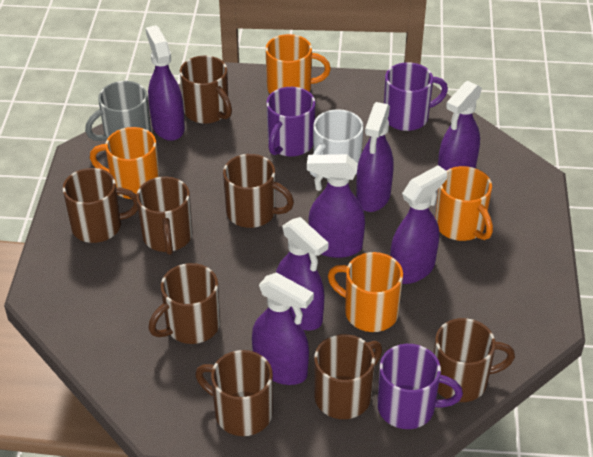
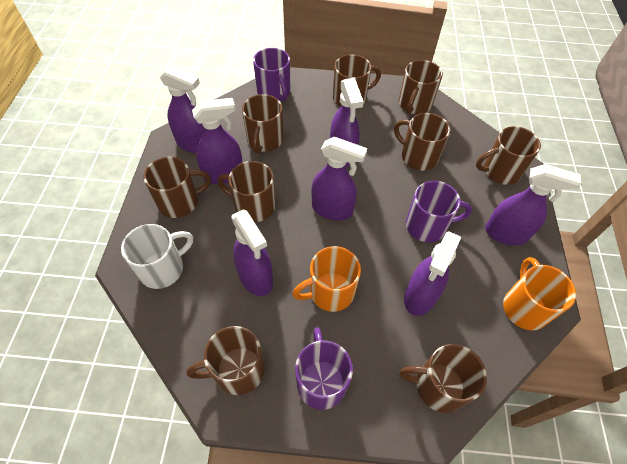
brown mug: [62,168,138,243] [136,177,192,255] [148,263,220,344] [180,56,232,124] [195,350,273,436] [223,154,294,228] [314,334,382,419] [434,318,515,402] = 8 -> [143,157,211,218] [187,326,265,395] [217,161,275,222] [242,94,283,154] [333,54,381,106] [394,113,450,171] [399,60,443,114] [399,344,487,413] [476,126,541,185] = 9
grey mug: [85,81,151,141] = 1 -> none = 0
orange mug: [90,127,160,199] [265,34,331,94] [328,252,403,332] [435,166,493,241] = 4 -> [292,246,361,312] [503,257,576,330] = 2

